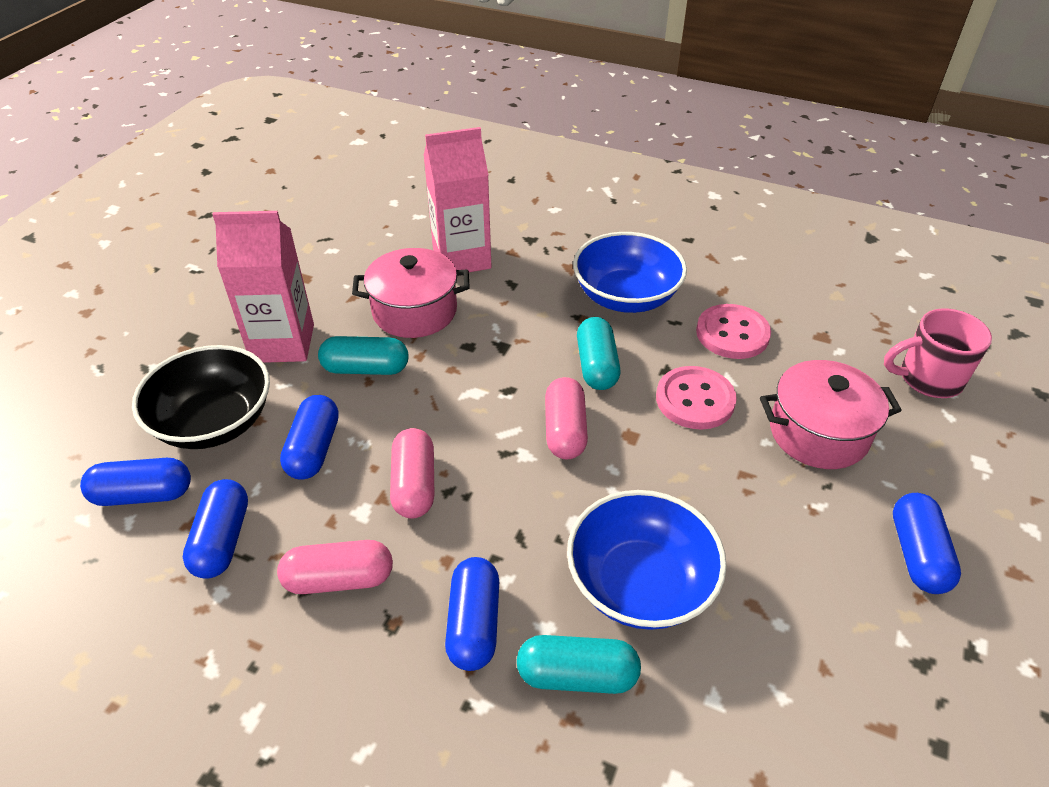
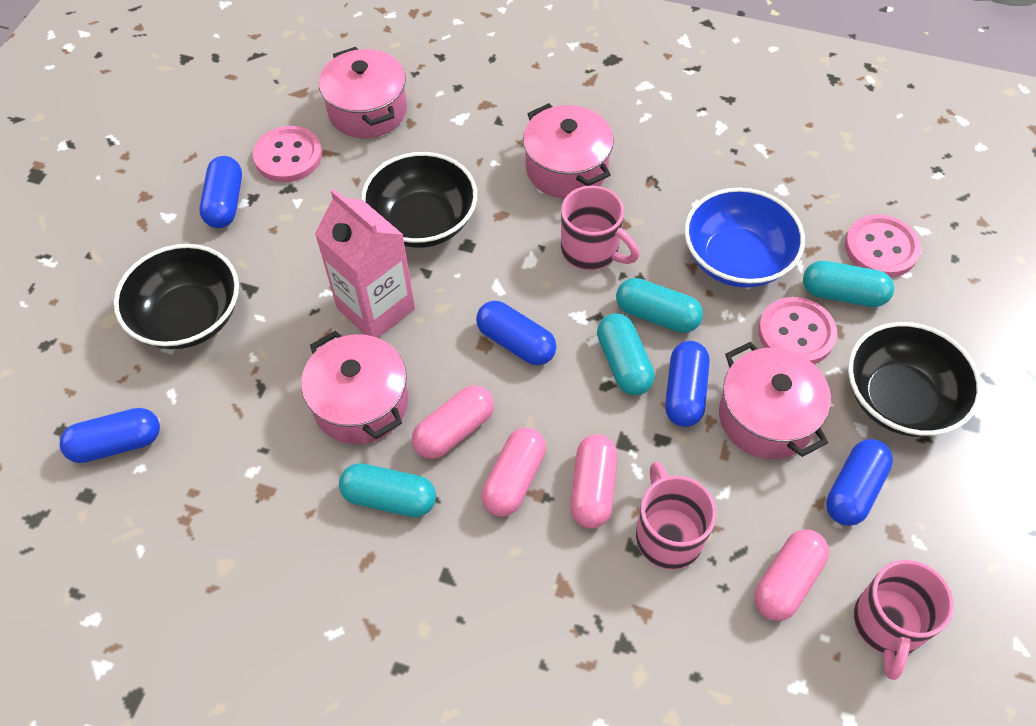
black bowl: [132,345,270,449] = 1 -> [114,244,239,349] [361,152,477,248] [848,322,982,437] = 3
blue bowl: [567,490,727,630] [573,232,687,313] = 2 -> [684,188,805,288] = 1
pink button: [656,366,737,429] [696,304,771,359] = 2 -> [253,126,322,182] [758,297,837,364] [845,214,921,277] = 3
pink capsule: [277,540,393,594] [390,428,434,518] [545,377,588,459] = 3 -> [412,385,494,459] [481,427,546,517] [570,434,617,529] [754,529,829,621] = 4
pink carton: [212,211,314,363] [424,127,492,272] = 2 -> [315,189,415,338] = 1
pink mug: [884,308,992,398] = 1 -> [561,186,639,270] [636,462,717,570] [854,560,954,680] = 3
pink pot: [352,248,470,338] [760,360,902,469] = 2 -> [301,331,408,444] [319,47,407,138] [523,103,614,199] [719,342,831,459] = 4
turquoise capsule: [318,336,408,375] [517,635,641,694] [577,317,620,390] = 3 -> [339,463,436,517] [597,313,655,395] [616,278,703,333] [803,261,894,307] = 4

